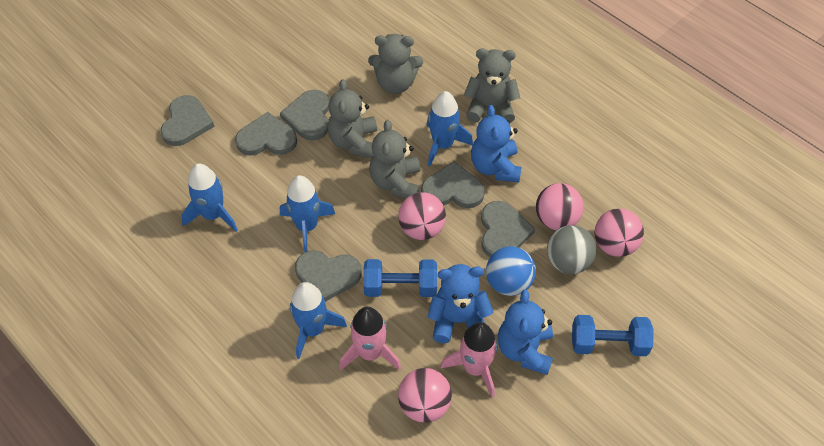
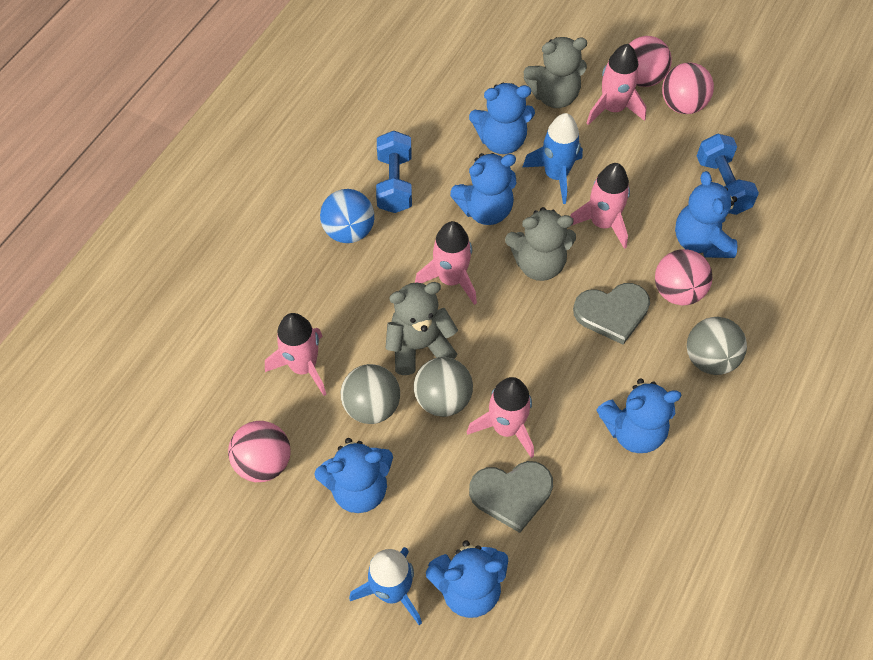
blue rocket: [181,163,238,231] [280,175,335,253] [290,282,347,359] [427,91,473,166] = 4 -> [349,547,422,625] [523,113,583,204] = 2
blue teddy bear: [428,264,494,343] [471,105,521,182] [498,290,553,375] = 3 -> [314,438,393,513] [426,540,508,618] [450,153,516,225] [469,83,535,154] [596,378,682,453] [675,171,737,258] = 6
grey ball: [547,225,597,274] = 1 -> [341,364,400,424] [414,357,473,417] [687,317,747,375] = 3
grey heart: [161,95,214,146] [235,112,297,155] [280,90,329,141] [295,250,362,302] [421,161,485,208] [481,201,535,257] = 6 -> [469,461,553,533] [573,283,650,345] = 2
grey teddy bear: [327,79,377,158] [368,34,423,94] [369,120,420,199] [464,48,520,123] = 4 -> [386,282,458,375] [505,207,576,281] [523,37,587,108] = 3
pink rocket: [339,307,401,371] [440,322,498,398] = 2 -> [265,313,326,396] [415,221,477,305] [467,377,534,458] [570,163,630,249] [586,44,646,125] = 5

